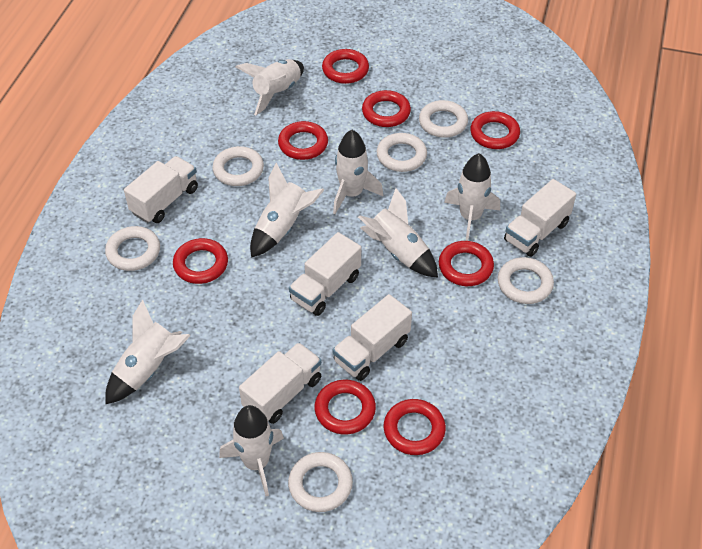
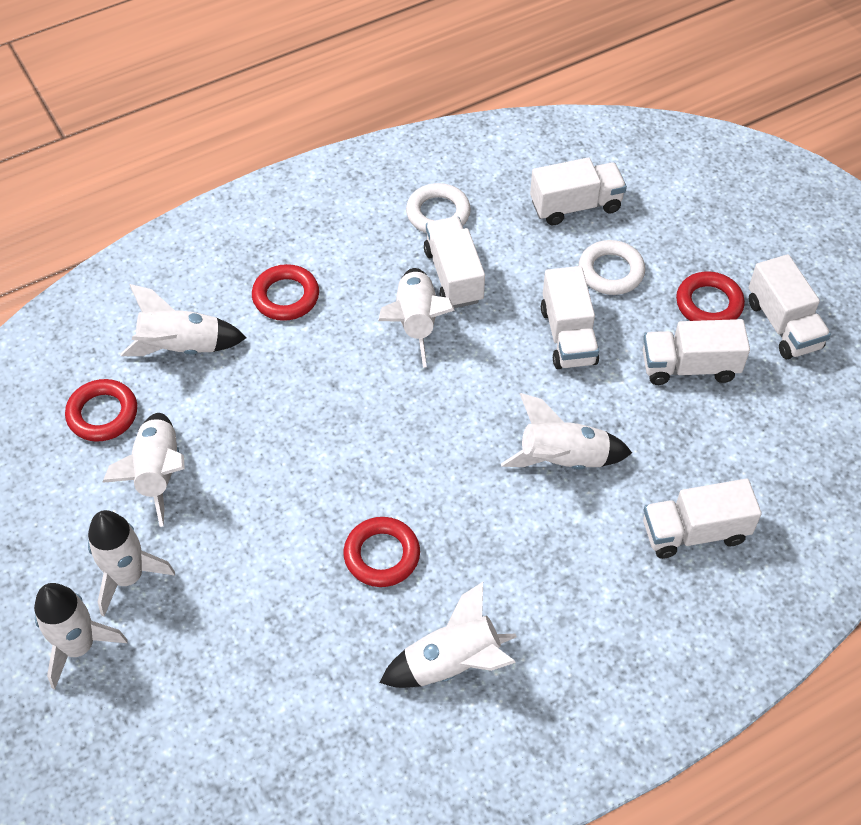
red ring: [173,238,228,284] [278,121,328,160] [315,380,376,435] [322,49,369,84] [362,90,411,127] [384,399,446,455] [439,241,494,286] [470,111,520,149] = 8 -> [65,379,137,442] [252,264,319,321] [343,517,420,587] [676,272,745,321] = 4
white ring: [105,226,160,271] [212,146,264,186] [288,452,353,512] [377,133,427,172] [419,100,468,138] [498,257,554,304] = 6 -> [406,183,471,233] [579,240,645,295] = 2
white truck: [124,156,198,223] [239,342,322,424] [289,232,361,316] [333,294,412,381] [504,179,576,257] = 5 -> [424,217,485,308] [530,158,627,225] [541,266,599,369] [643,319,750,385] [643,479,762,559] [749,254,831,359] = 6

